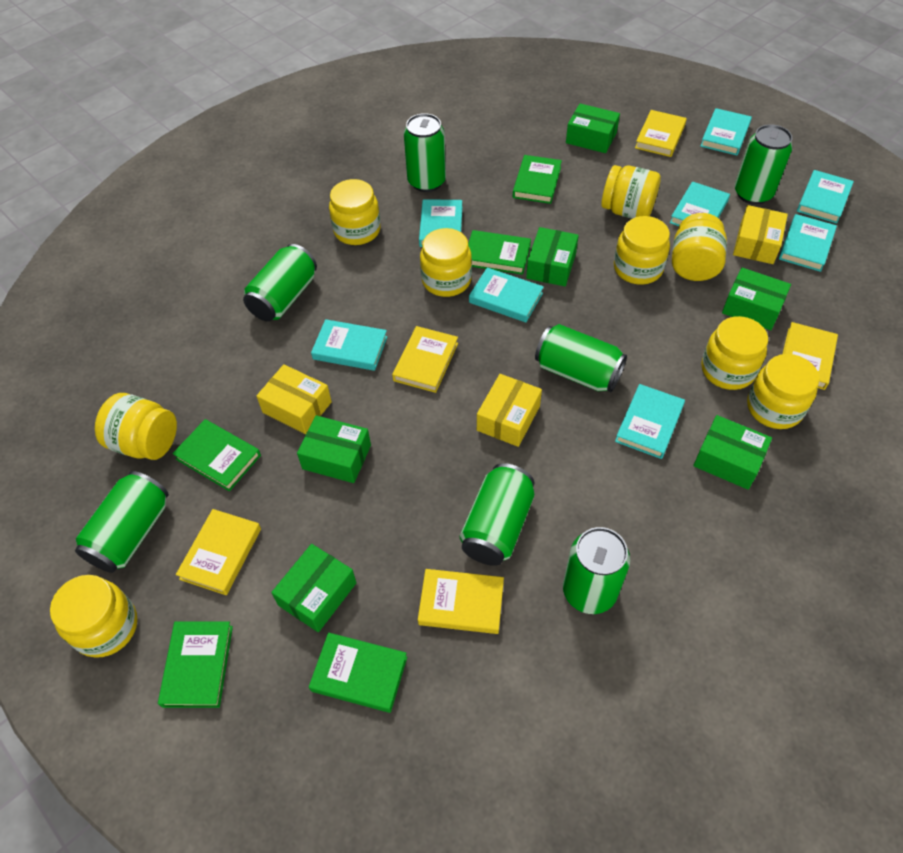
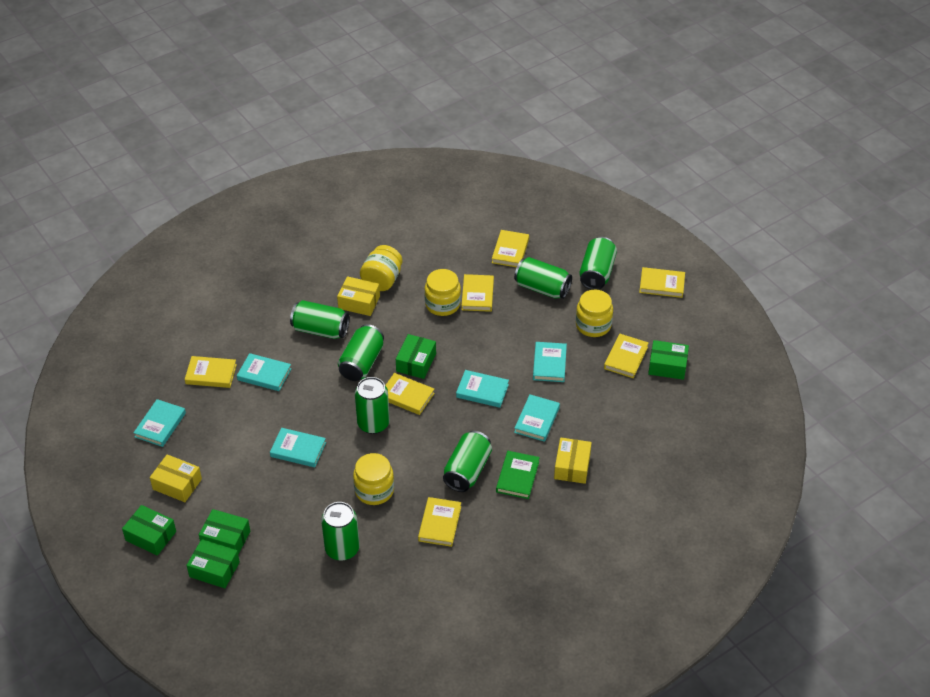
green book: [158,621,233,708] [172,419,261,491] [309,633,407,713] [468,230,531,275] [513,155,562,204] = 5 -> [496,451,540,499] = 1
green box: [271,544,356,632] [297,415,371,483] [526,227,579,287] [566,104,620,153] [693,415,772,490] [722,268,791,330] = 6 -> [122,505,176,556] [186,539,240,588] [199,509,250,554] [396,334,436,379] [648,340,689,380] = 5
turquoise book: [311,319,388,371] [419,199,462,247] [469,267,544,322] [615,384,685,459] [670,181,730,226] [700,108,752,155] [779,214,837,272] [797,170,854,224] = 8 -> [133,399,186,447] [237,353,291,391] [270,428,326,467] [456,370,509,408] [514,395,560,442] [533,342,567,382] = 6
yellow book: [176,509,261,595] [392,326,458,393] [418,569,504,634] [635,110,687,157] [783,322,838,390] = 5 -> [185,356,237,388] [385,373,435,415] [418,497,461,547] [461,274,494,312] [492,230,529,268] [604,334,649,378] [639,267,685,298] = 7
yellow jar: [50,575,137,658] [95,393,177,460] [329,179,381,245] [420,228,472,297] [601,165,661,219] [614,216,670,285] [672,213,727,281] [701,316,768,390] [747,354,819,429] = 9 -> [353,453,394,505] [360,245,402,291] [424,269,461,316] [576,290,613,337] = 4

